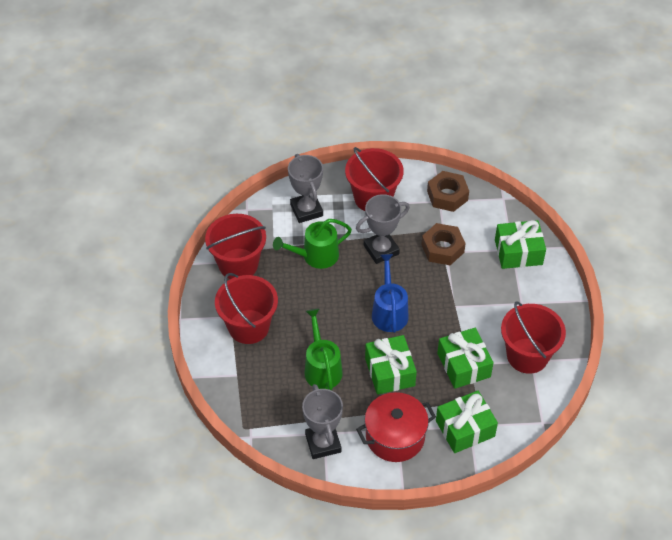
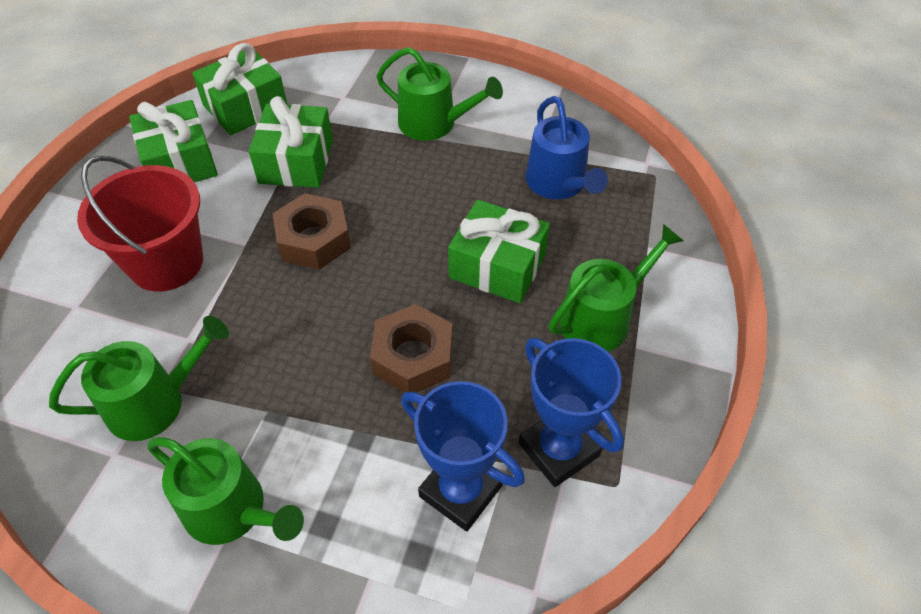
blue trophy: none = 0 -> [401,381,525,531] [519,338,624,487] = 2
green watering can: [273,219,352,269] [304,309,343,390] = 2 -> [49,316,229,441] [147,437,304,545] [376,47,503,141] [549,224,684,352] = 4
grey trophy: [288,154,323,223] [302,384,343,459] [356,194,410,264] = 3 -> none = 0
red bucket: [205,214,266,279] [215,273,278,344] [345,147,404,211] [501,301,566,374] = 4 -> [77,156,203,292] = 1
red pot: [356,392,436,462] = 1 -> none = 0

